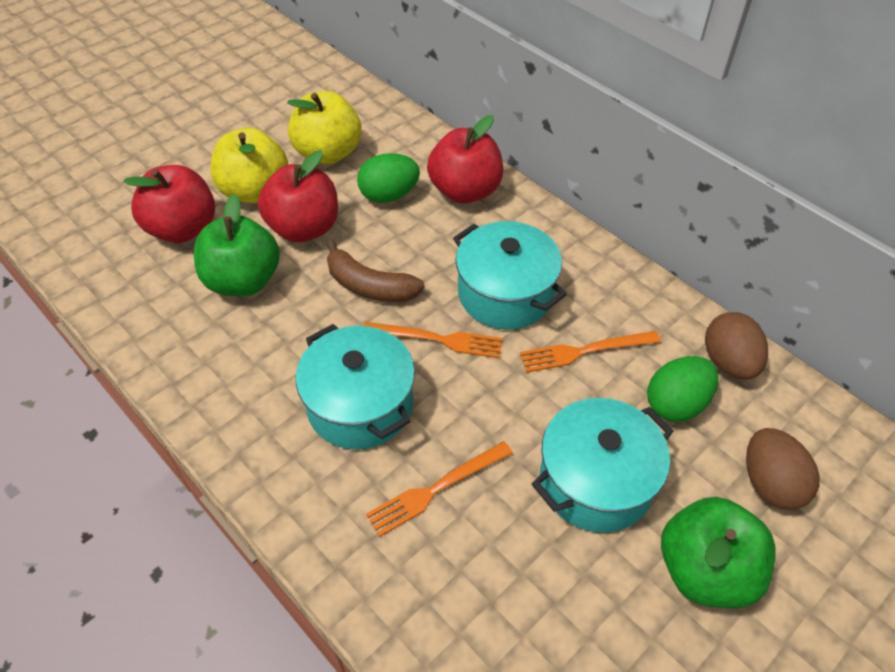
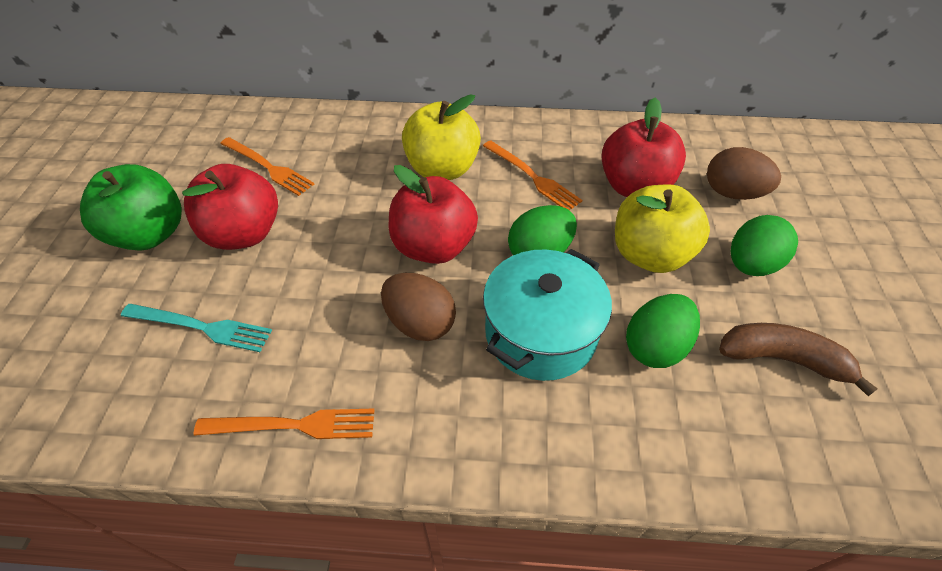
green apple: [194,194,280,296] [661,497,775,608] = 2 -> [80,164,182,251] = 1
green egg: [357,153,420,203] [647,356,718,422] = 2 -> [508,205,577,255] [626,294,700,368] [730,215,798,276] = 3
turquoise fork: none = 0 -> [121,304,272,352] = 1
turquoise pot: [296,324,415,449] [453,221,567,330] [532,398,673,533] = 3 -> [483,249,612,381] = 1

